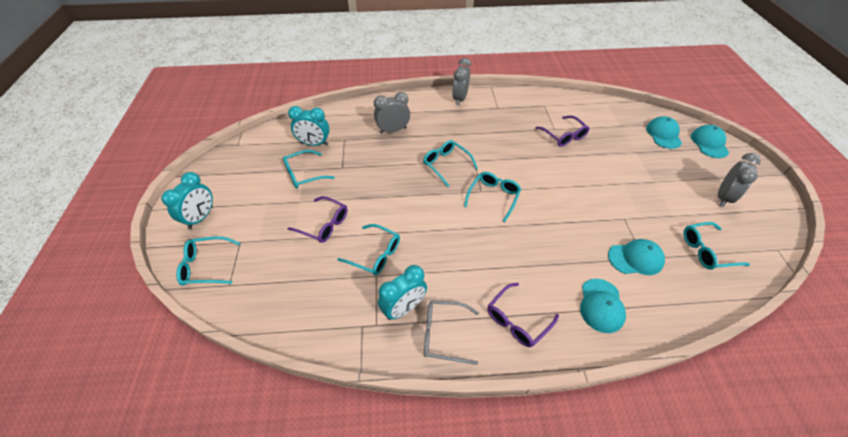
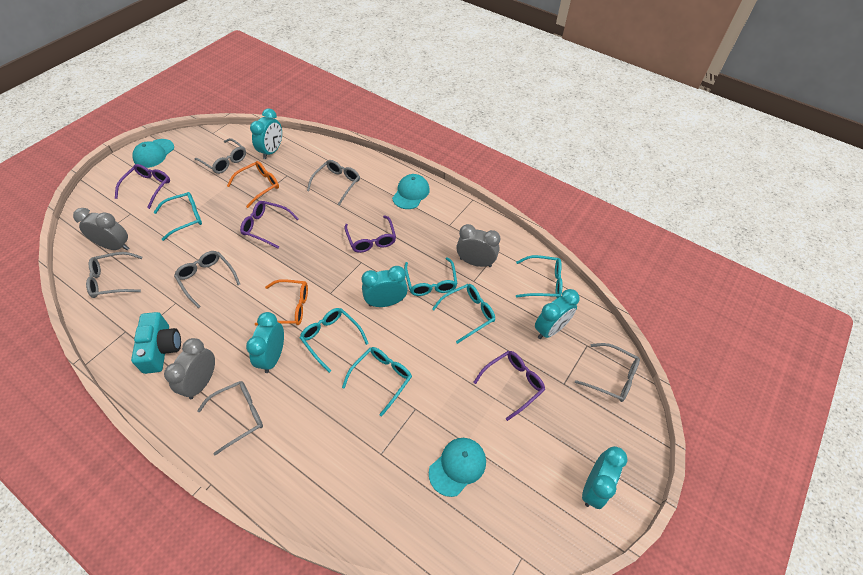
grey glasses: [424,301,479,365] = 1 -> [86,252,143,298] [174,251,240,309] [194,138,246,174] [197,381,263,455] [307,160,360,205] [575,343,640,402] = 6
orange glasses: none = 0 -> [227,161,279,208] [255,279,308,326] = 2
purple glasses: [287,196,347,243] [487,283,559,347] [535,116,590,147] = 3 -> [115,164,170,209] [240,201,299,248] [344,215,396,253] [473,351,545,421] = 4
turquoise camera: none = 0 -> [131,312,181,374] = 1
turquoise cap: [580,279,626,333] [608,239,665,275] [646,116,682,149] [691,125,729,158] = 4 -> [132,139,174,168] [392,174,430,209] [429,438,486,497] = 3
turquoise clock: [161,172,213,229] [288,106,330,146] [378,265,427,320] = 3 -> [246,312,284,373] [250,108,282,159] [362,266,408,307] [535,289,579,339] [582,446,628,509] = 5

